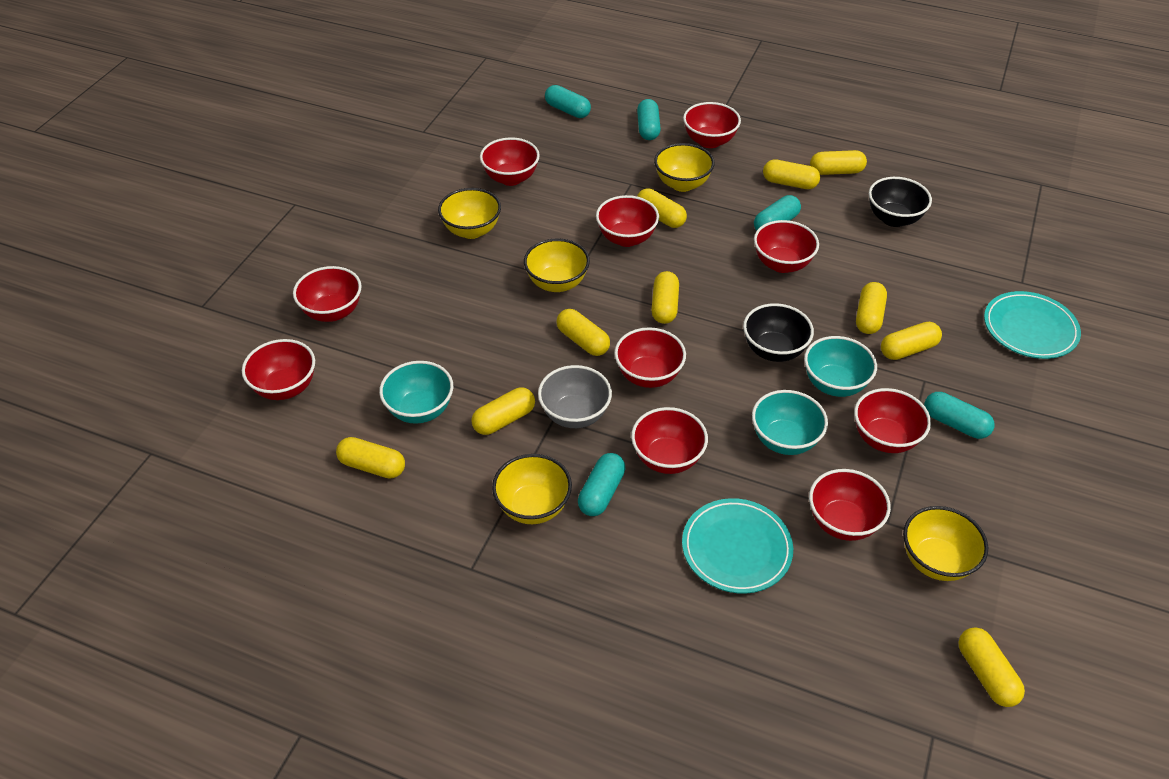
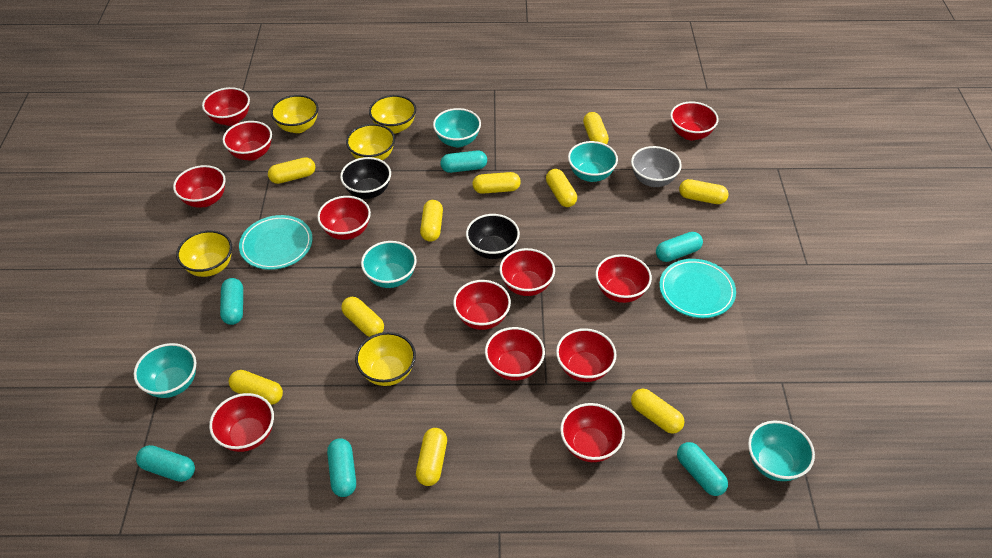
red bowl: [242,339,315,400] [293,266,362,322] [480,137,540,186] [596,195,659,247] [614,327,686,388] [631,407,708,474] [683,102,741,148] [754,220,819,273] [809,469,891,541] [854,388,931,453] = 10 -> [173,165,226,208] [202,87,250,126] [209,393,274,452] [223,121,272,161] [317,196,371,240] [453,280,511,330] [485,327,545,381] [499,248,555,296] [556,328,617,382] [560,403,625,462] [595,254,652,303] [670,102,719,140] = 12
turquoise bowl: [379,361,453,424] [752,390,828,455] [804,336,877,397] = 3 -> [134,343,196,398] [361,241,417,288] [433,108,481,147] [568,141,618,182] [748,421,815,481] = 5
turquoise capsule: [545,85,591,118] [578,453,625,516] [637,99,661,140] [754,195,801,231] [924,392,994,439] = 5 -> [136,445,195,482] [220,278,243,325] [327,438,356,497] [440,151,487,173] [656,232,703,262] [677,442,728,496] = 6

